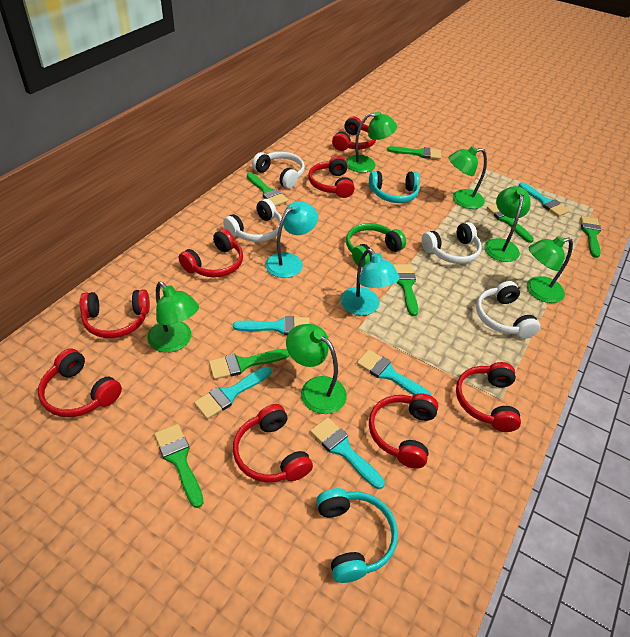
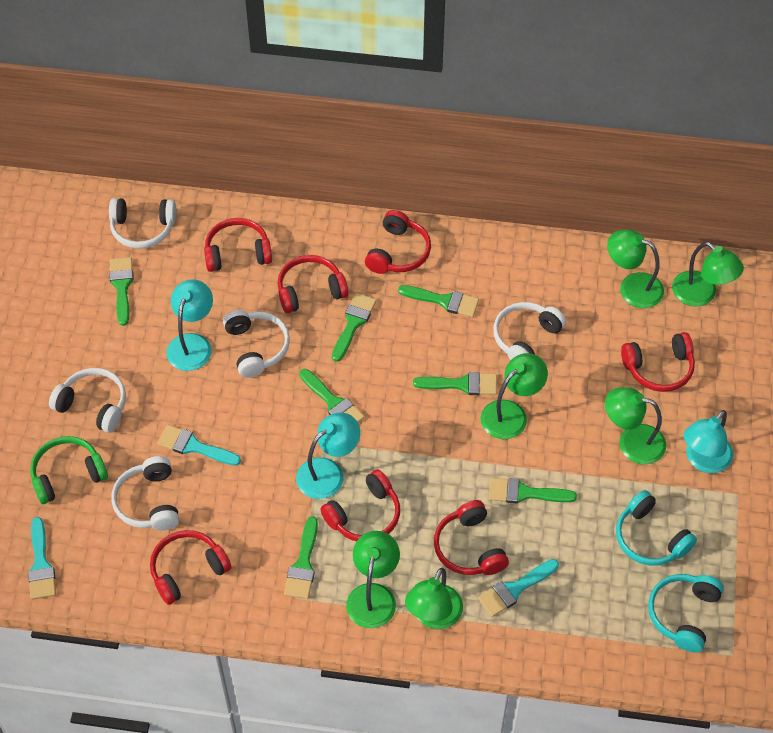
red headphones: [38,348,122,417] [80,289,150,338] [179,229,243,277] [233,404,313,482] [308,156,355,198] [332,116,376,151] [369,393,438,469] [456,362,521,432] = 8 -> [150,530,231,605] [204,218,272,272] [278,255,348,313] [320,469,400,541] [365,210,431,274] [434,500,509,575] [621,332,695,392] = 7
turquoise brush: [194,366,271,419] [233,316,310,335] [310,417,385,489] [357,350,432,396] [519,182,570,217] = 5 -> [28,517,56,600] [157,425,241,466] [478,559,559,617] = 3
turquoise lamp: [265,201,318,278] [340,248,399,316] = 2 -> [166,279,213,371] [296,412,360,499] [683,410,733,473] = 3
white headphones: [223,199,282,242] [252,152,305,188] [421,222,482,264] [476,281,540,339] = 4 -> [49,368,126,433] [109,198,177,249] [111,456,179,530] [223,310,290,378] [493,302,566,360] = 5

